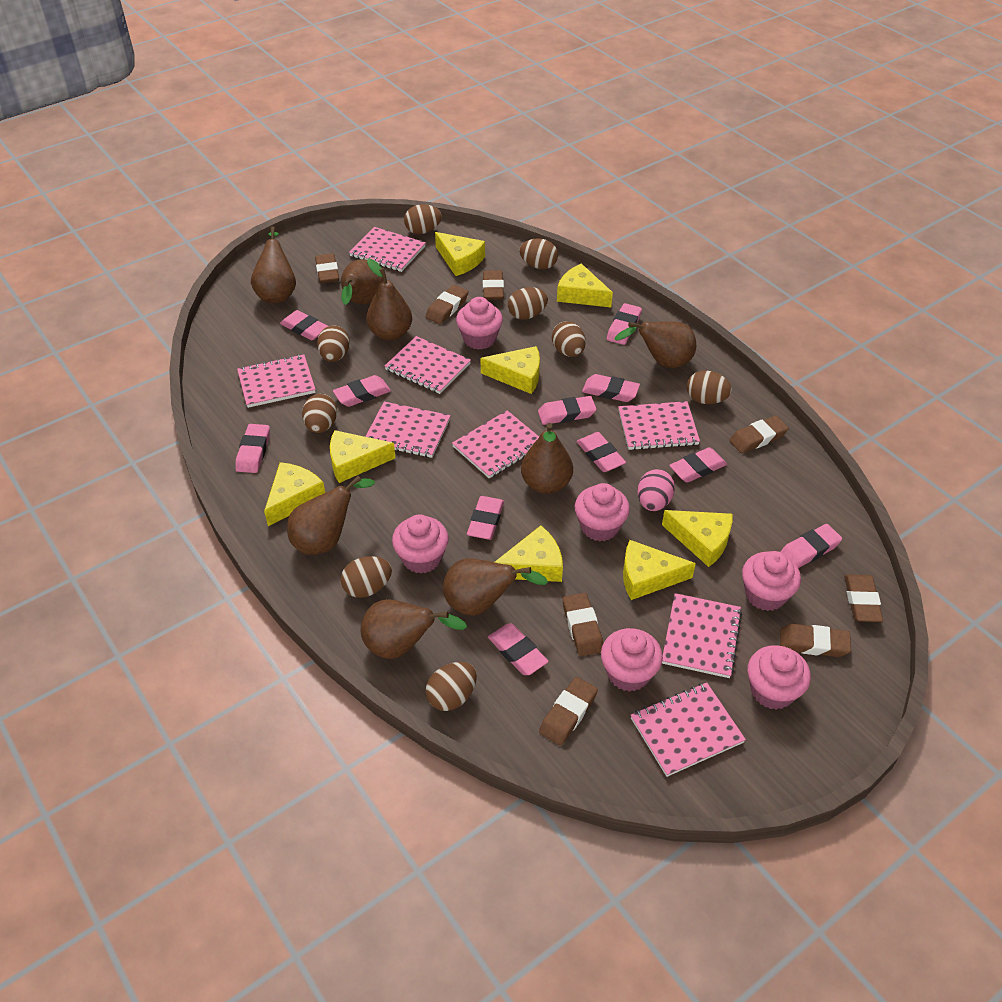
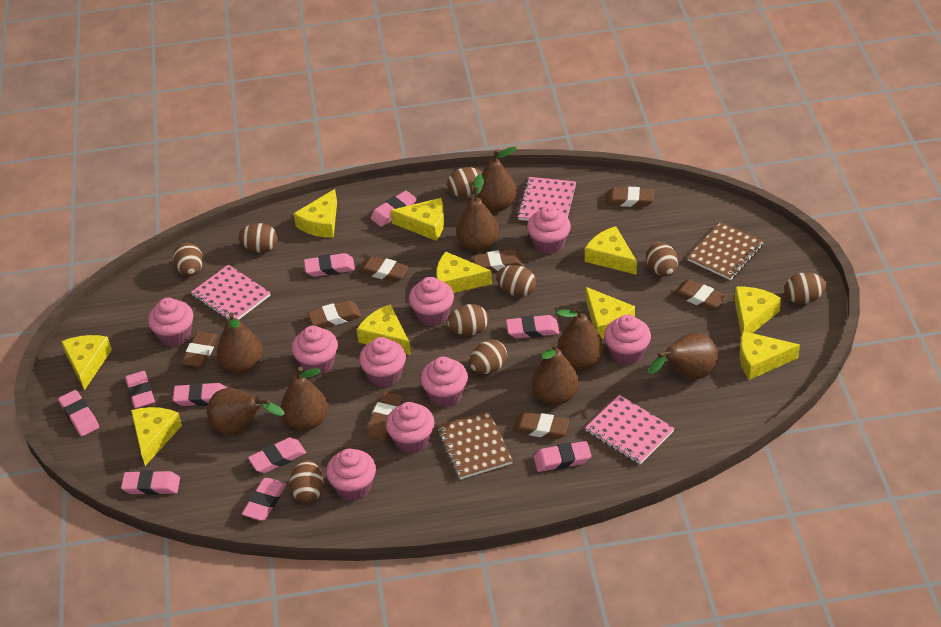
brown notebook: none = 0 -> [437,411,513,480] [687,222,764,280] = 2
pink cupcake: [392,515,449,574] [456,297,503,350] [575,483,630,541] [601,628,663,692] [742,551,801,611] [747,645,811,710] = 6 -> [148,298,193,347] [292,326,338,375] [326,449,376,501] [359,337,406,387] [386,402,434,453] [409,277,454,326] [420,357,468,407] [527,206,571,254] [604,315,651,365] = 9
pink egg: [637,469,675,511] = 1 -> none = 0
pink eraser: [235,424,270,473] [280,310,329,340] [333,375,391,407] [467,496,504,540] [488,624,549,675] [538,396,596,425] [576,432,626,472] [582,374,640,402] [607,303,642,345] [669,447,727,483] [780,524,842,568] = 11 -> [58,390,99,436] [121,470,180,495] [125,371,155,409] [173,383,227,406] [242,478,286,520] [248,437,306,473] [304,253,355,277] [370,191,417,227] [506,315,559,339] [534,441,591,472] = 10
pink notebook: [237,354,316,408] [349,227,426,272] [365,401,451,458] [385,336,471,394] [452,410,539,479] [618,401,700,450] [631,683,746,777] [662,593,742,678] = 8 -> [191,265,271,320] [517,177,576,221] [585,395,675,465] = 3
yellow cheese: [264,462,325,526] [330,430,396,483] [435,232,485,276] [481,346,540,394] [495,526,563,582] [557,263,613,307] [623,540,696,600] [662,510,733,567] = 8 -> [61,335,112,390] [131,407,182,466] [293,189,337,238] [357,304,411,355] [391,198,444,241] [436,252,492,293] [585,226,637,274] [586,287,635,339] [734,287,781,336] [740,331,800,380] = 10

